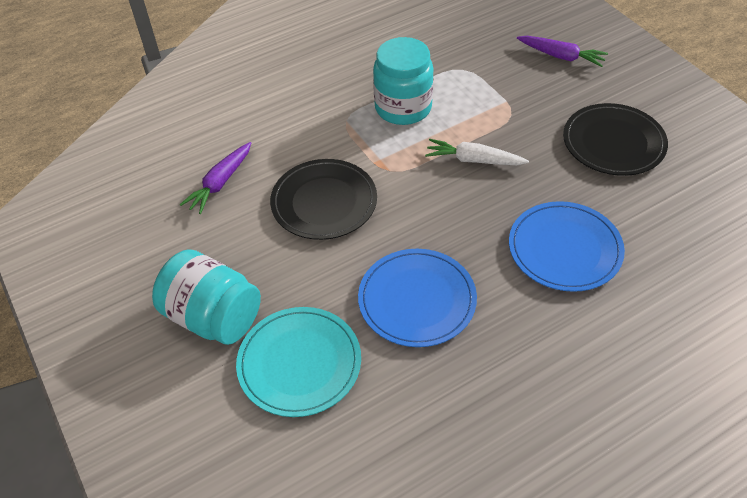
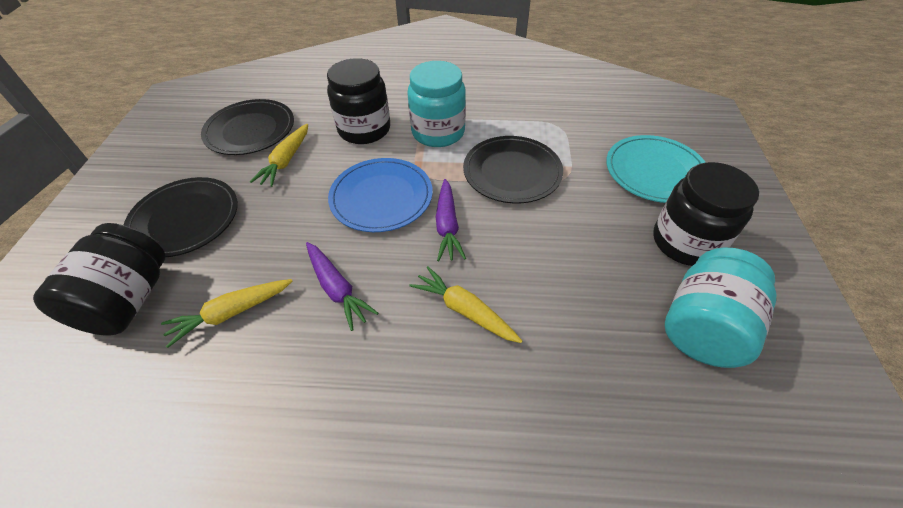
black jar: none = 0 -> [33,223,165,336] [327,58,390,144] [653,162,759,266] = 3
black plate: [270,159,377,240] [563,103,668,176] = 2 -> [124,177,238,257] [201,99,294,155] [463,136,563,203] = 3
blue plate: [358,249,477,347] [509,201,625,292] = 2 -> [328,158,433,232] = 1
white carrot: [425,139,529,165] = 1 -> none = 0
yellow carrot: none = 0 -> [161,279,292,348] [250,124,308,187] [409,266,522,343] = 3

